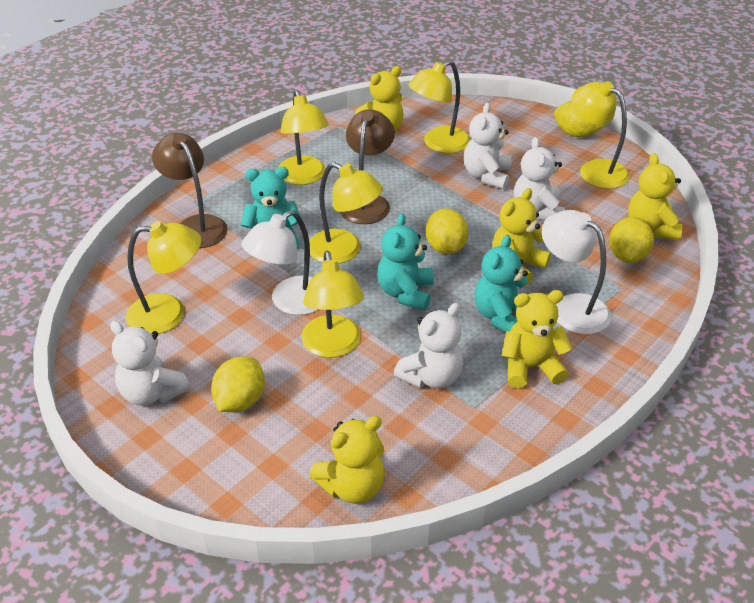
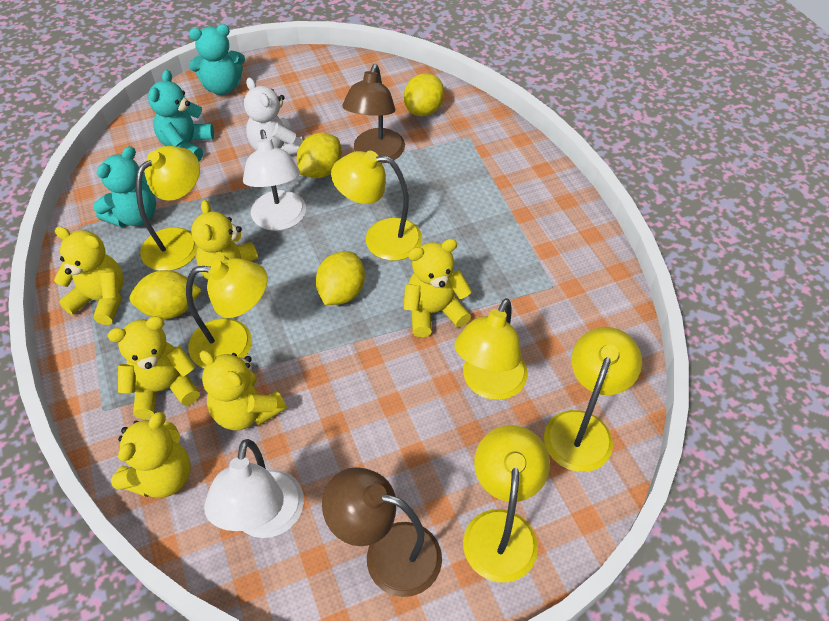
white teddy bear: [110,321,190,406] [393,303,463,388] [464,103,511,189] [514,137,565,221] = 4 -> [244,77,303,155] = 1
yellow teddy bear: [309,416,385,504] [355,66,404,131] [492,188,551,286] [502,290,573,389] [628,153,682,240] = 5 -> [54,226,123,325] [108,316,200,419] [111,412,191,498] [191,200,258,280] [200,350,287,431] [403,239,472,337] = 6

